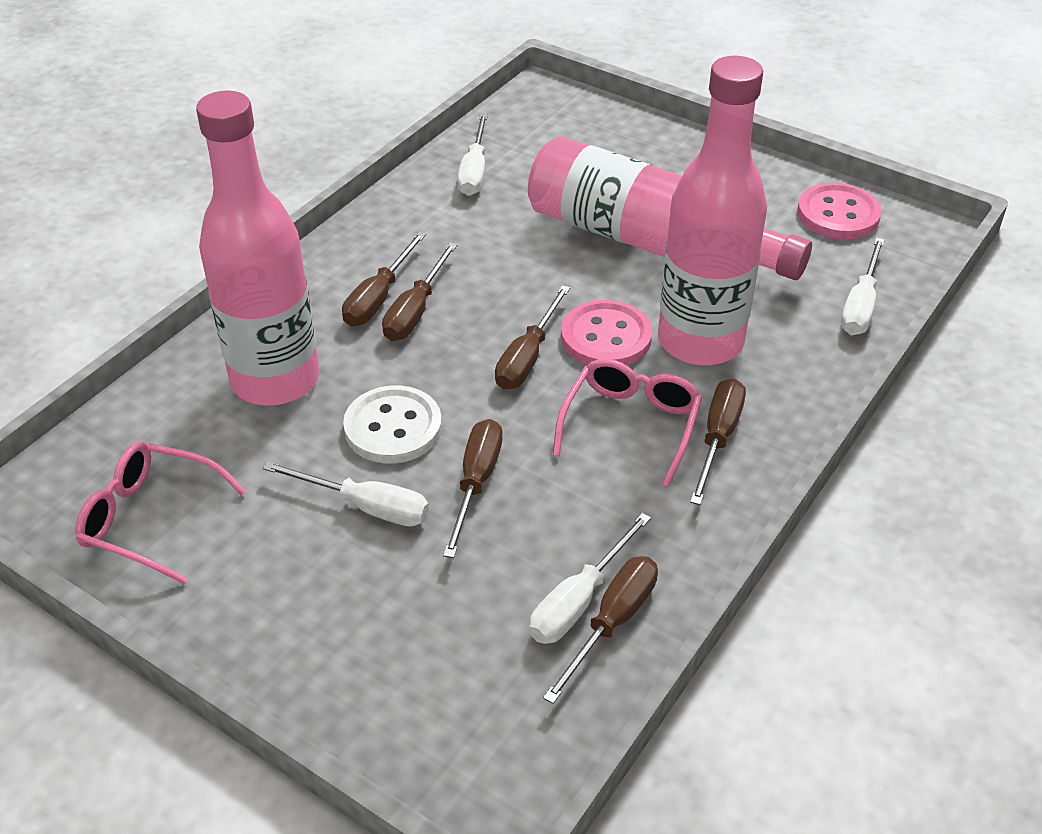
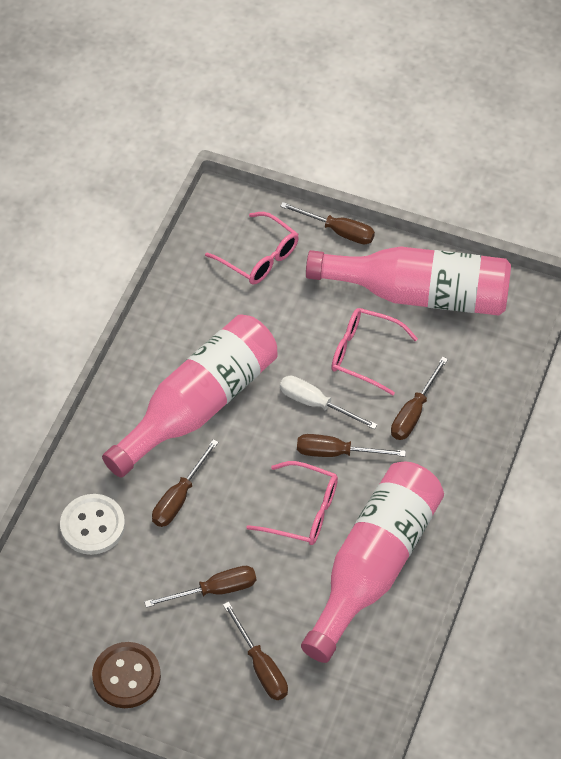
brown button: none = 0 -> [92,642,161,708] = 1
pink button: [561,300,652,366] [797,183,882,239] = 2 -> none = 0
pink glasses: [75,442,246,584] [553,359,702,487] = 2 -> [205,212,299,285] [246,461,338,545] [331,308,418,395] = 3
white screwdriver: [263,461,429,527] [457,113,488,196] [529,513,651,644] [841,238,885,335] = 4 -> [280,376,377,430] = 1

